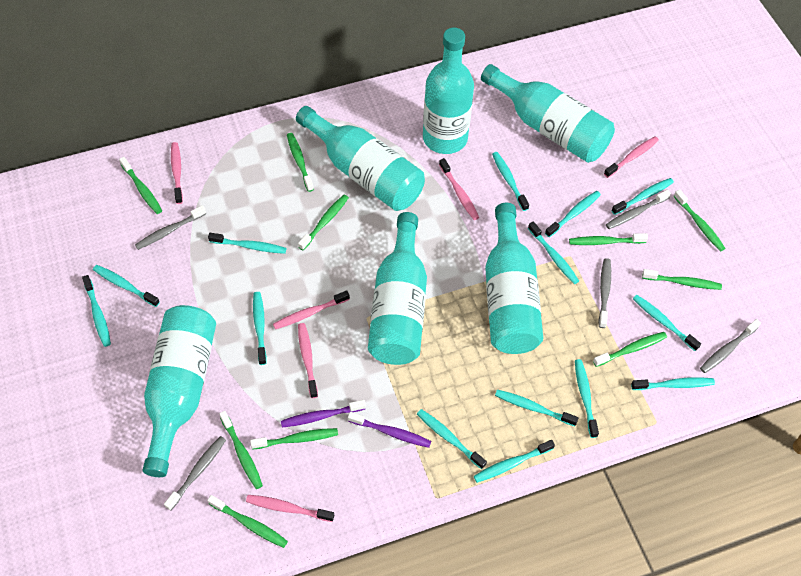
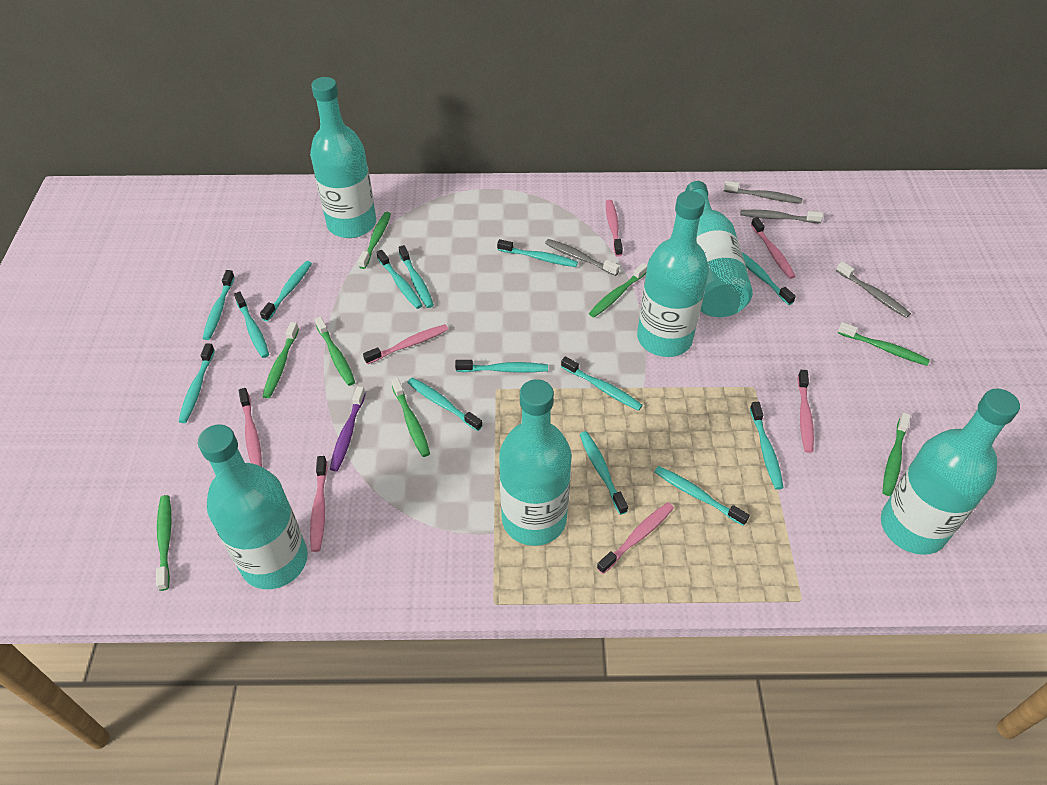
green toothbrush: [119,157,162,214] [207,495,288,548] [219,411,263,489] [250,428,338,450] [287,133,314,192] [298,195,349,250] [569,233,648,245] [593,332,667,367] [642,269,722,290] [674,190,726,252] = 10 -> [156,495,171,591] [263,322,299,398] [315,316,355,386] [358,212,391,269] [391,378,430,457] [589,263,647,317] [838,322,930,366] [882,413,911,496] = 8
grey toothbrush: [135,205,206,250] [164,436,226,511] [599,258,611,328] [606,190,671,229] [700,319,761,373] = 5 -> [545,239,620,276] [724,181,802,204] [740,210,823,223] [836,261,911,318] = 4
pink toothbrush: [171,142,183,204] [246,495,334,522] [273,291,350,329] [298,323,318,398] [439,158,479,220] [604,136,659,178] = 6 -> [239,388,262,467] [310,456,327,552] [363,324,448,364] [597,502,674,574] [606,200,623,257] [751,217,796,279] [797,370,814,453] = 7
purple toothbrush: [281,400,366,428] [348,412,431,448] = 2 -> [330,386,366,471] = 1

